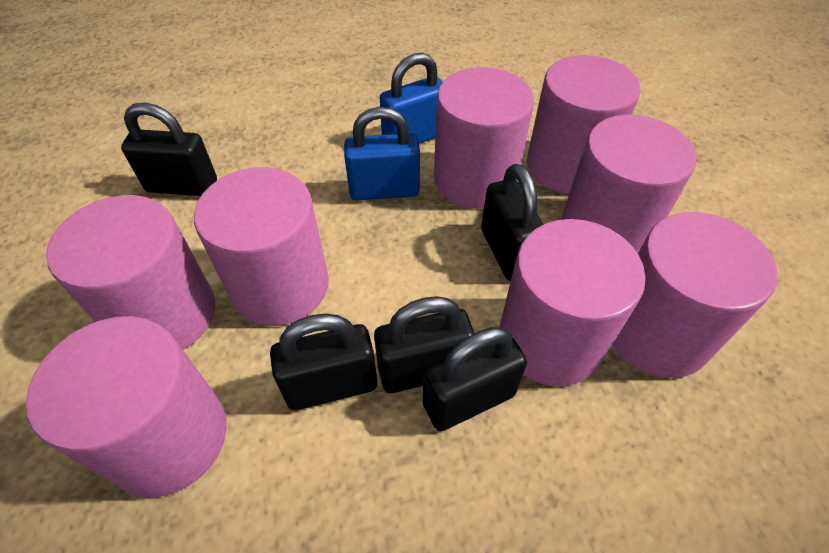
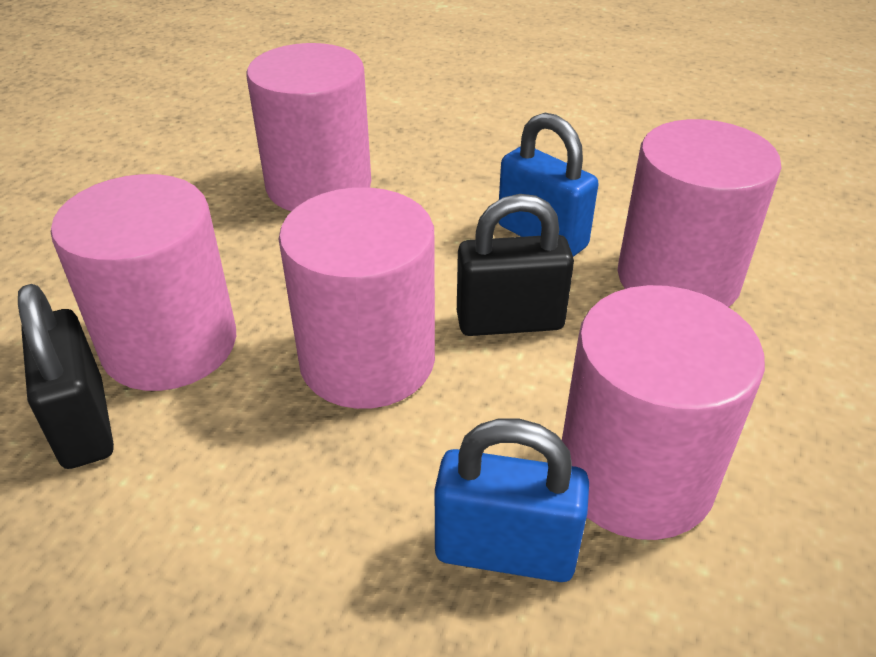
black padlock: [121,103,217,196] [270,314,377,410] [374,296,475,393] [423,327,527,431] [481,164,544,281] = 5 -> [18,284,114,469] [457,194,574,336] = 2
pink cylinder: [26,316,227,497] [46,195,215,350] [194,167,329,326] [434,67,534,209] [499,219,646,386] [527,55,641,194] [561,115,696,253] [612,212,777,378] = 8 -> [51,174,236,391] [247,43,371,212] [279,187,435,409] [562,285,765,540] [617,119,781,307] = 5

